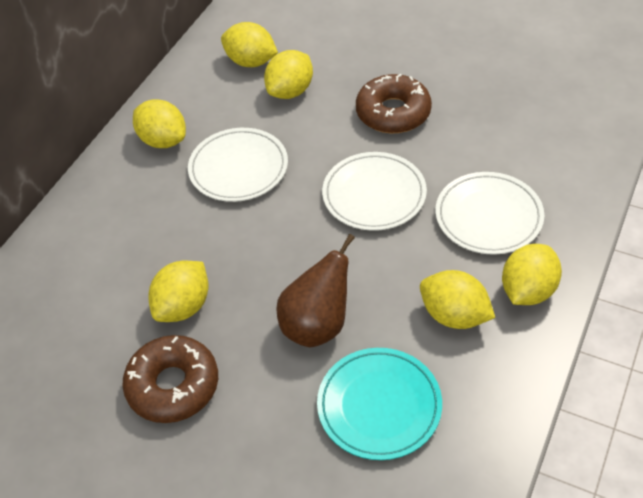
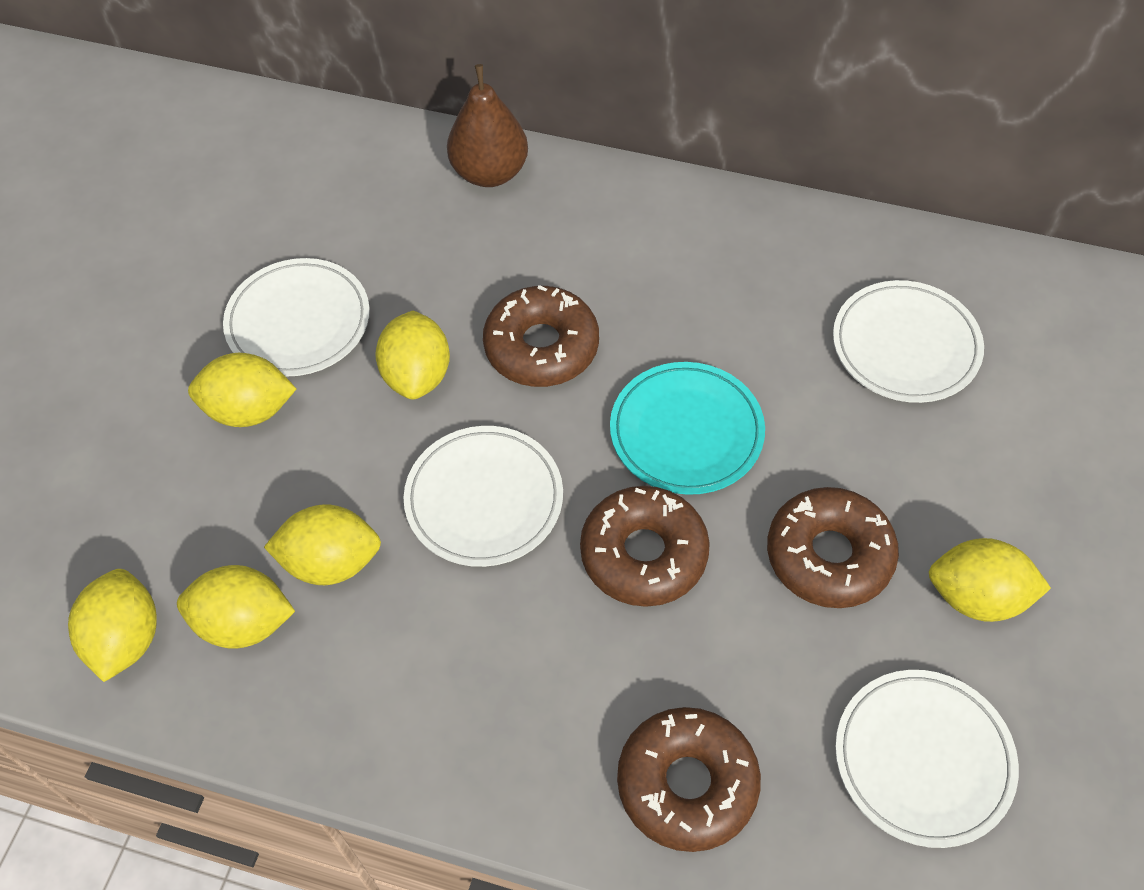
brown donut: [122,335,218,423] [356,74,432,133] = 2 -> [483,285,599,387] [580,486,710,607] [617,707,761,852] [767,487,899,608] = 4
white plate: [188,128,288,202] [322,152,427,231] [435,172,544,255] = 3 -> [223,258,370,377] [404,426,563,567] [833,280,984,403] [835,670,1019,848] = 4

